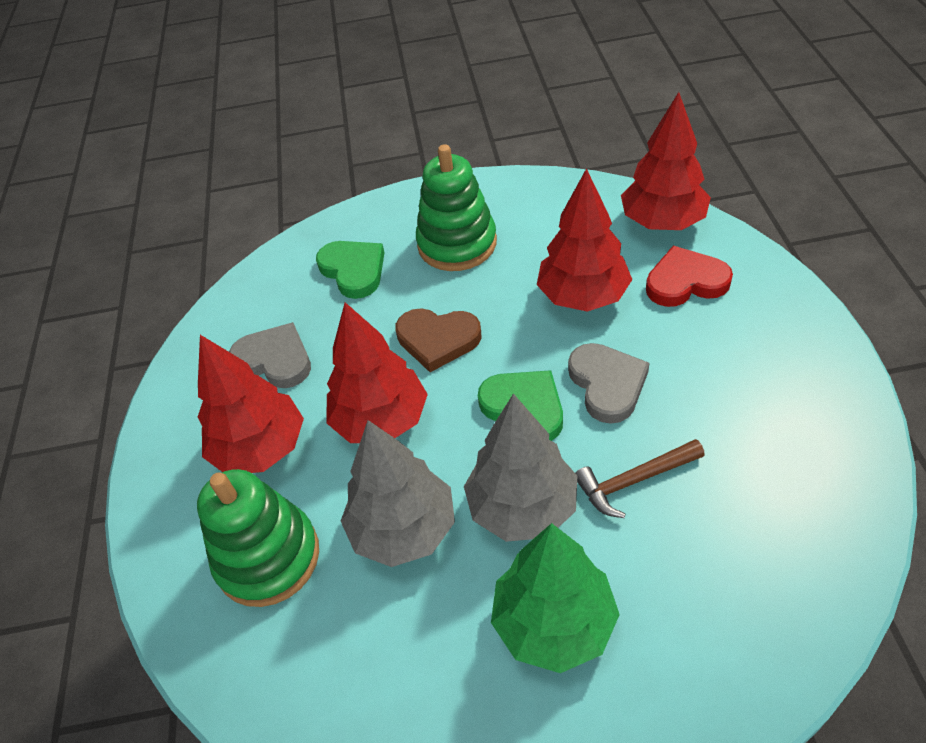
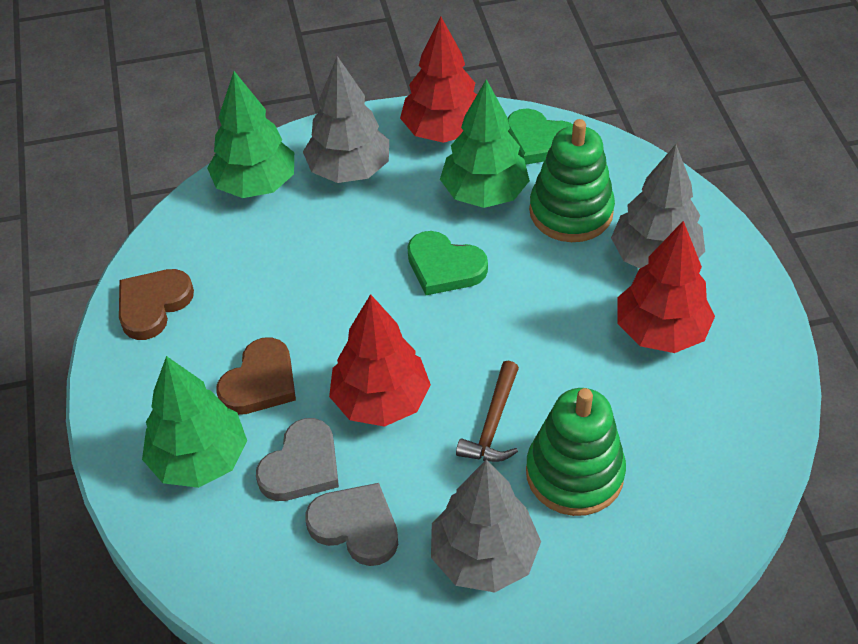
brown heart: [395,308,482,372] = 1 -> [119,269,194,340] [216,337,296,415] = 2
green tree: [491,523,620,673] = 1 -> [142,356,247,488] [207,71,294,198] [440,79,530,208] = 3
grey tree: [341,420,455,567] [464,393,577,542] = 2 -> [303,56,389,183] [431,459,541,593] [611,144,705,268] = 3
red heart: [646,246,733,307] = 1 -> none = 0
red tree: [198,335,304,473] [327,302,428,443] [537,168,632,312] [621,92,711,230] = 4 -> [329,294,431,427] [400,17,477,143] [617,221,715,353] = 3

